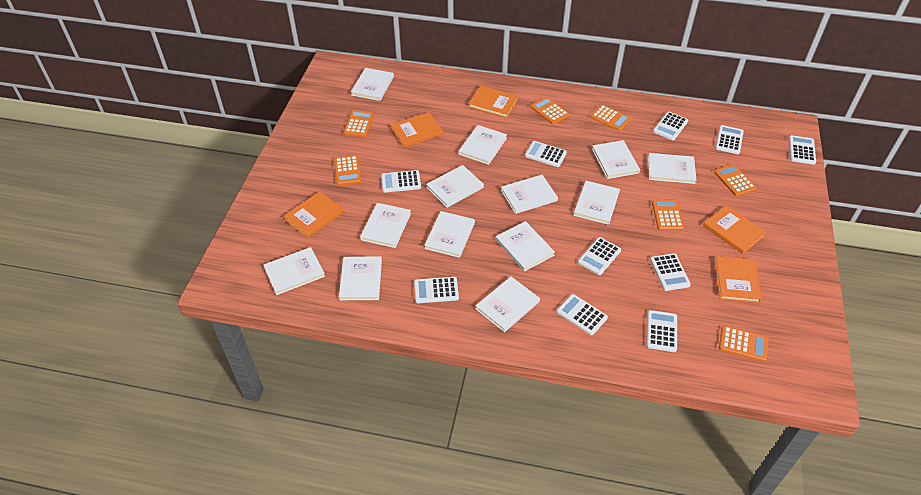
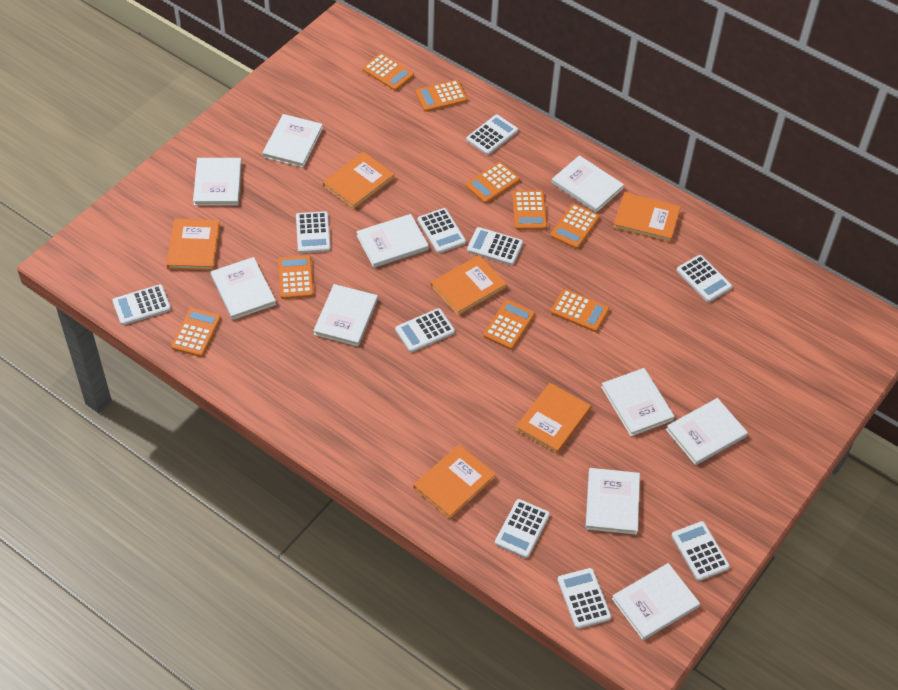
orange book: [283,191,344,238] [391,112,443,147] [468,86,518,118] [703,206,767,254] [715,256,762,303] = 5 -> [166,219,220,271] [323,152,395,209] [413,444,496,519] [431,255,507,316] [515,383,591,454] [613,192,681,243] = 6
orange calculator: [334,155,362,186] [344,110,374,137] [531,97,569,125] [590,105,631,131] [652,199,684,230] [714,164,757,196] [719,325,769,362] = 7 -> [171,308,221,357] [278,255,314,299] [362,53,414,91] [415,80,468,112] [466,162,520,203] [483,300,535,350] [512,190,547,230] [550,204,600,249] [551,289,609,332] = 9
white book: [264,247,325,295] [339,256,382,300] [351,68,394,101] [360,203,411,248] [424,211,475,258] [426,165,484,208] [459,125,507,165] [476,277,540,332] [496,221,555,272] [501,175,558,214] [574,181,620,225] [592,140,640,179] [648,153,696,184] = 13 -> [193,158,242,206] [211,257,276,320] [262,114,323,168] [313,284,378,346] [356,214,429,268] [552,155,624,213] [585,468,640,535] [601,368,675,436] [612,563,700,640] [666,398,748,465] = 10

